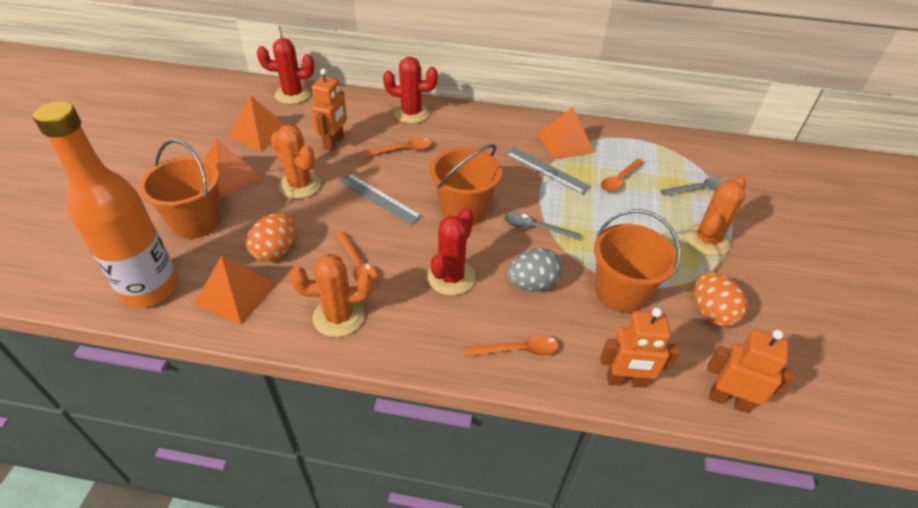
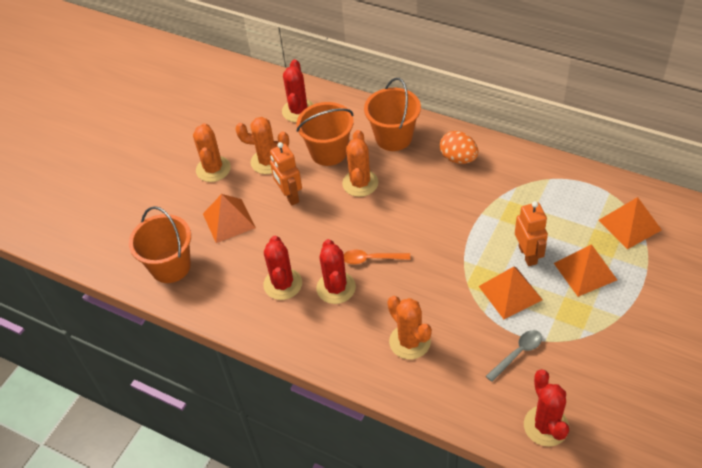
grey egg: [508,248,563,292] = 1 -> none = 0
grey ruler: [339,173,422,225] [505,147,591,195] = 2 -> none = 0
grey spoon: [505,212,581,240] [661,177,727,196] = 2 -> [486,330,542,382] = 1
orange bottle: [33,101,178,308] = 1 -> none = 0
orange cactus: [270,125,321,199] [289,254,373,337] [685,176,746,256] = 3 -> [193,123,231,182] [235,117,289,174] [342,130,378,197] [388,296,432,359] = 4
orange egg: [246,213,296,261] [695,272,748,327] = 2 -> [440,131,478,164] = 1
orange robot: [311,68,347,151] [600,308,680,388] [707,330,795,413] = 3 -> [270,142,302,206] [515,201,548,266] = 2
orange spoon: [336,232,378,285] [364,138,432,156] [465,335,558,356] [601,159,644,192] = 4 -> [344,250,410,264] = 1
red cactus: [257,38,314,104] [383,57,438,124] [427,208,475,296] = 3 -> [263,236,302,300] [282,59,314,122] [316,239,356,304] [524,369,569,447] = 4

